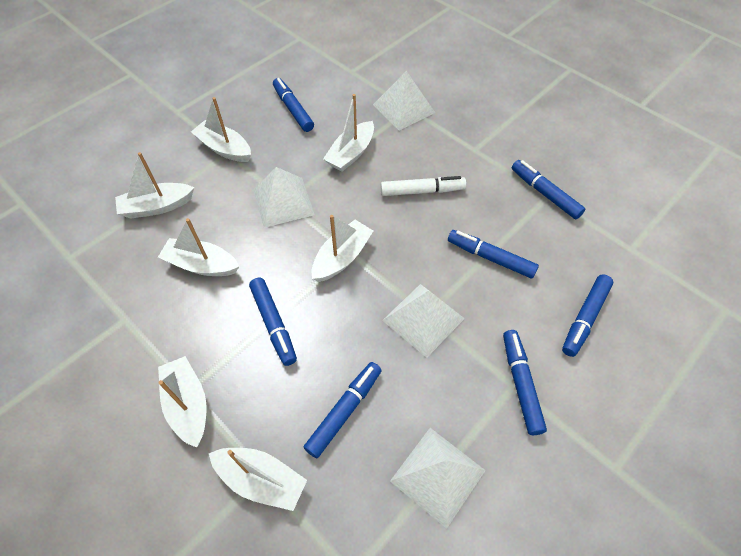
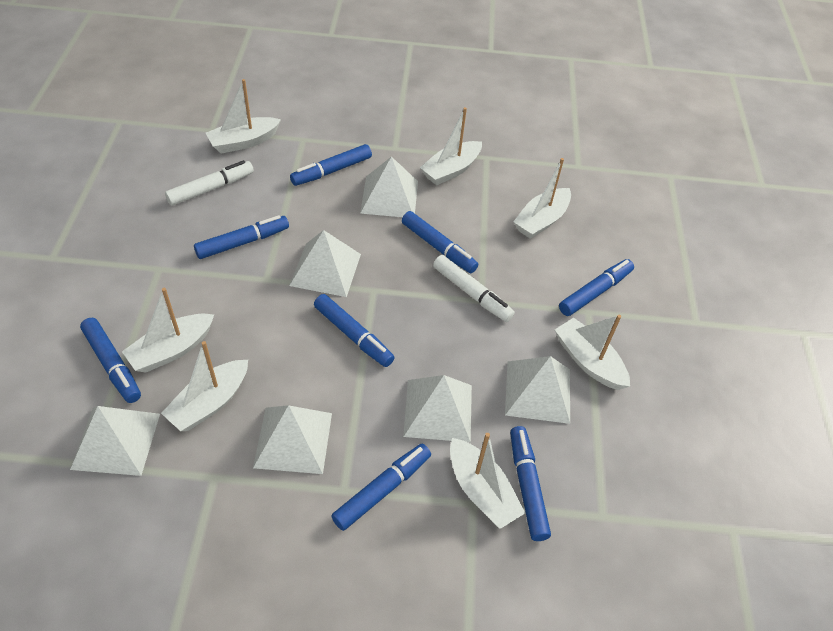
blue marker: [249,278,297,366] [273,78,314,132] [303,362,382,458] [448,230,539,278] [503,330,547,435] [512,160,585,219] [562,274,613,357] = 7 -> [80,318,141,403] [194,215,289,259] [290,144,372,186] [314,294,394,367] [331,444,431,531] [402,211,478,273] [510,426,551,541] [559,259,634,316] = 8
white marker: [381,176,466,196] = 1 -> [165,160,254,206] [433,255,515,322] = 2
white pyramid: [254,167,315,228] [373,71,435,130] [382,284,465,358] [390,428,486,529] = 4 -> [70,406,160,476] [253,405,332,474] [289,230,361,297] [360,157,418,217] [403,375,472,442] [505,356,570,424] = 6

